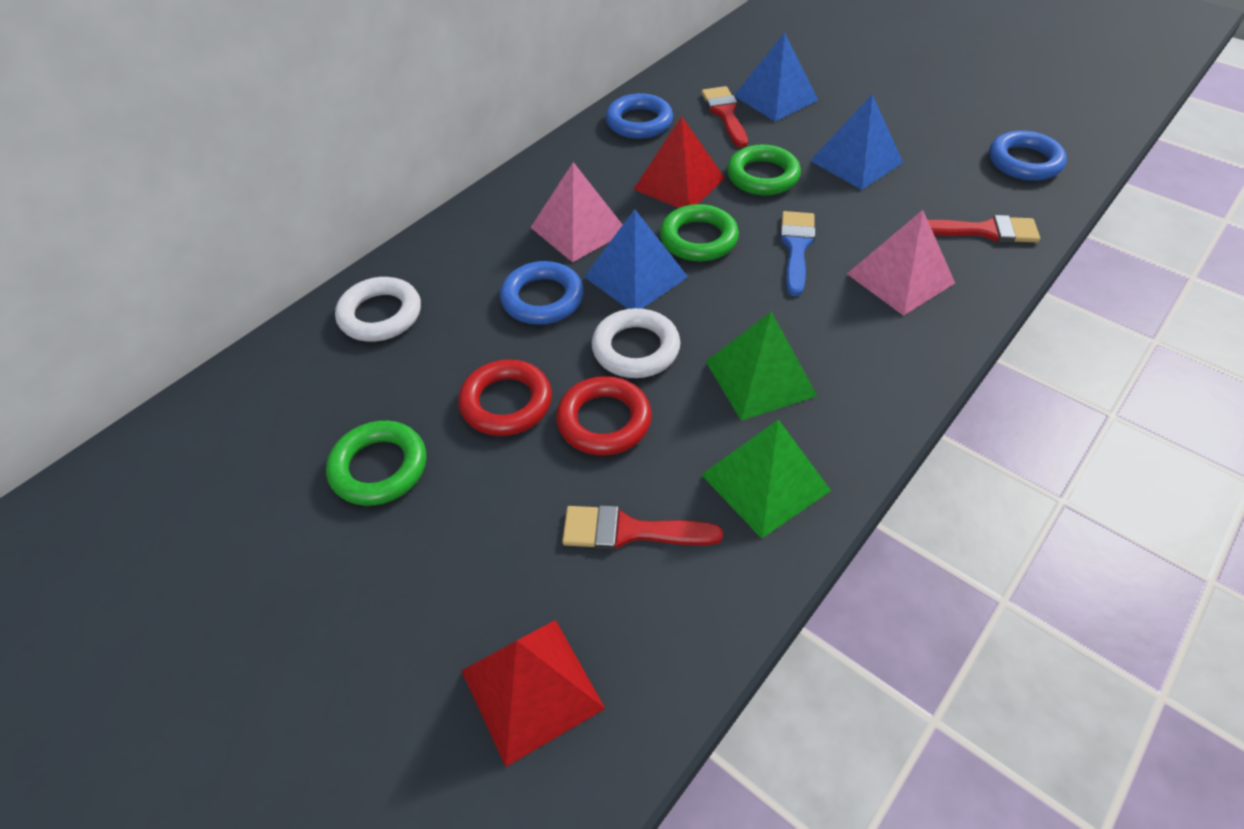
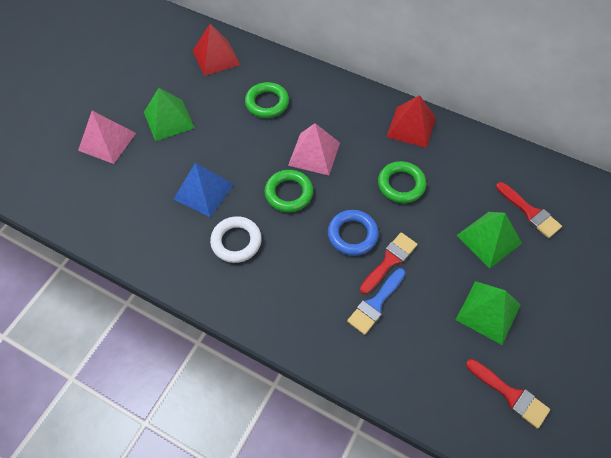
blue pyramid: [584,209,688,309] [734,32,818,121] [810,94,903,190] = 3 -> [173,163,234,217] = 1
blue ring: [500,261,584,325] [605,93,673,139] [989,130,1067,181] = 3 -> [328,210,379,256] = 1
green pyramid: [701,419,831,539] [706,311,817,421] = 2 -> [144,88,195,141] [456,212,522,268] [456,281,521,345] = 3
red ring: [458,359,552,436] [556,376,652,456] = 2 -> none = 0
white ring: [335,277,421,342] [591,308,680,378] = 2 -> [210,216,262,263] = 1

